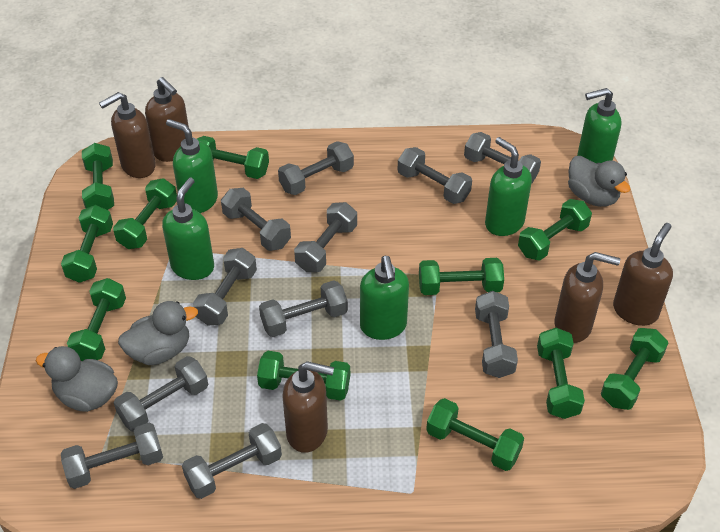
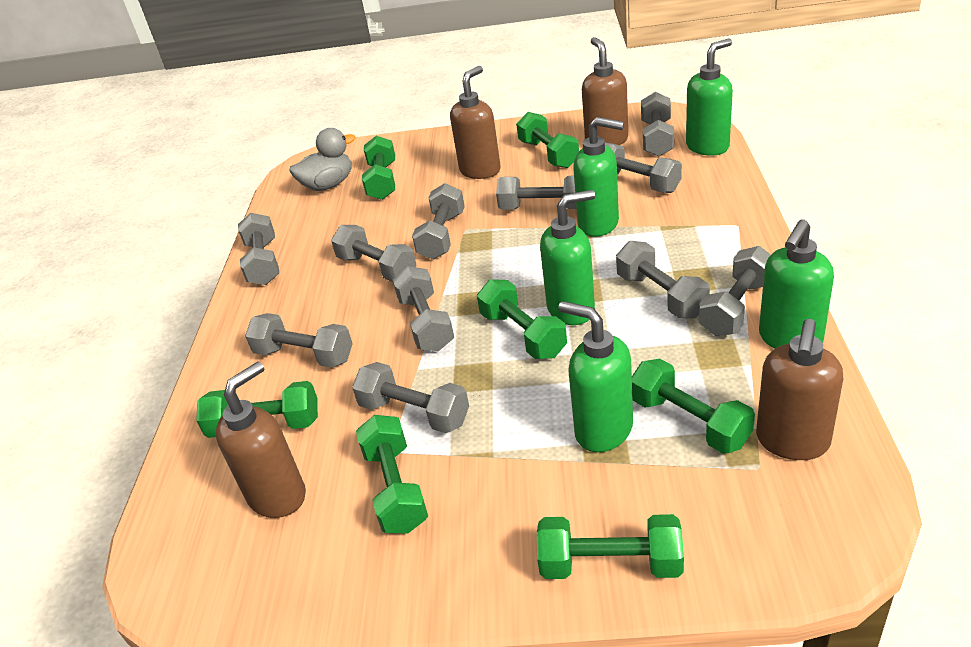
brown soap dispenser: [99,92,156,178] [145,77,189,162] [282,361,334,453] [554,252,620,343] [613,223,673,326] = 5 -> [215,362,306,518] [450,66,501,179] [582,37,628,145] [756,319,843,460] = 4
green dumbbell: [61,205,113,283] [67,278,126,361] [82,143,114,210] [113,178,177,249] [197,136,269,179] [257,351,350,401] [419,258,504,295] [426,398,524,471] [518,199,592,261] [537,328,585,419] [601,328,668,410] = 11 -> [196,381,318,438] [356,415,428,534] [362,136,395,200] [477,279,567,359] [516,112,579,168] [537,514,684,579] [632,359,755,454] = 7
grey duck: [36,346,118,412] [118,301,198,365] [568,156,631,207] = 3 -> [289,128,356,191] = 1

